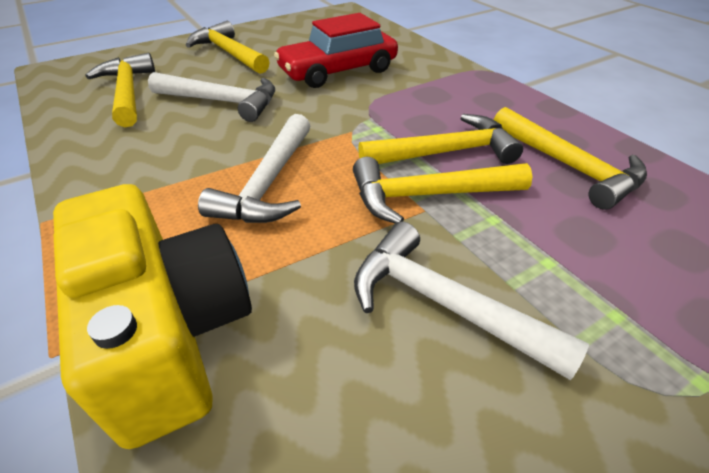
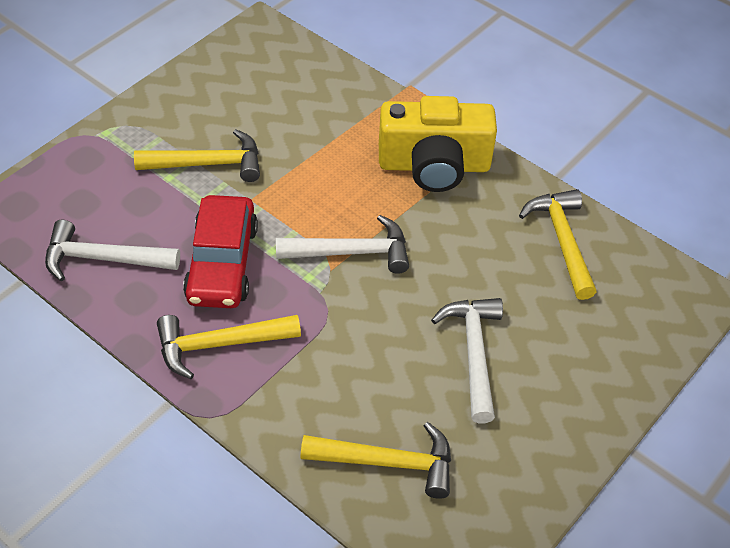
yellow hammer: [85,53,155,127] [186,21,269,74] [353,157,533,223] [358,114,523,164] [494,107,647,209] = 5 -> [134,129,260,182] [157,315,301,379] [300,422,451,499] [519,189,597,300] = 4

